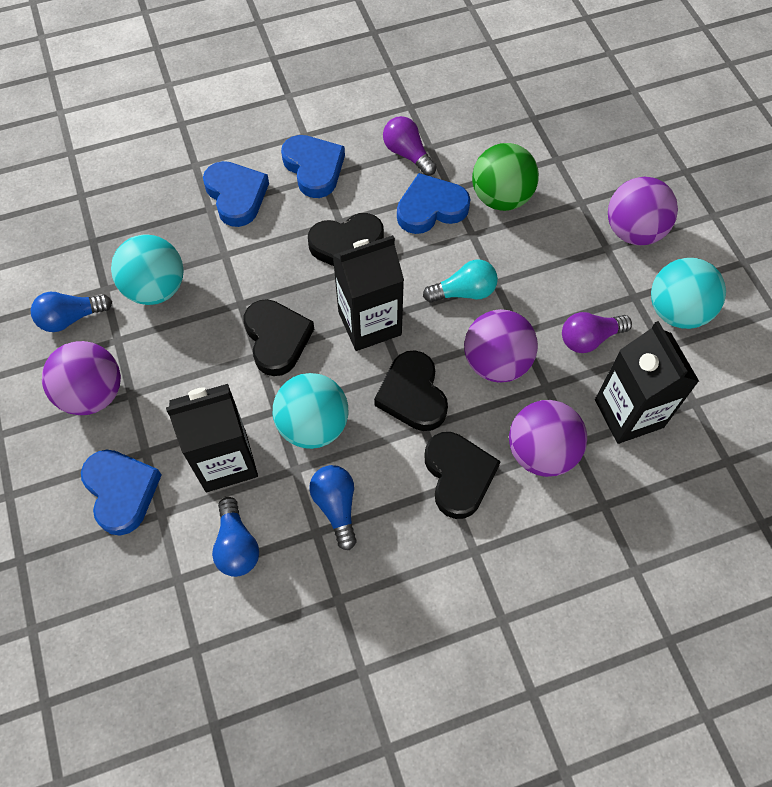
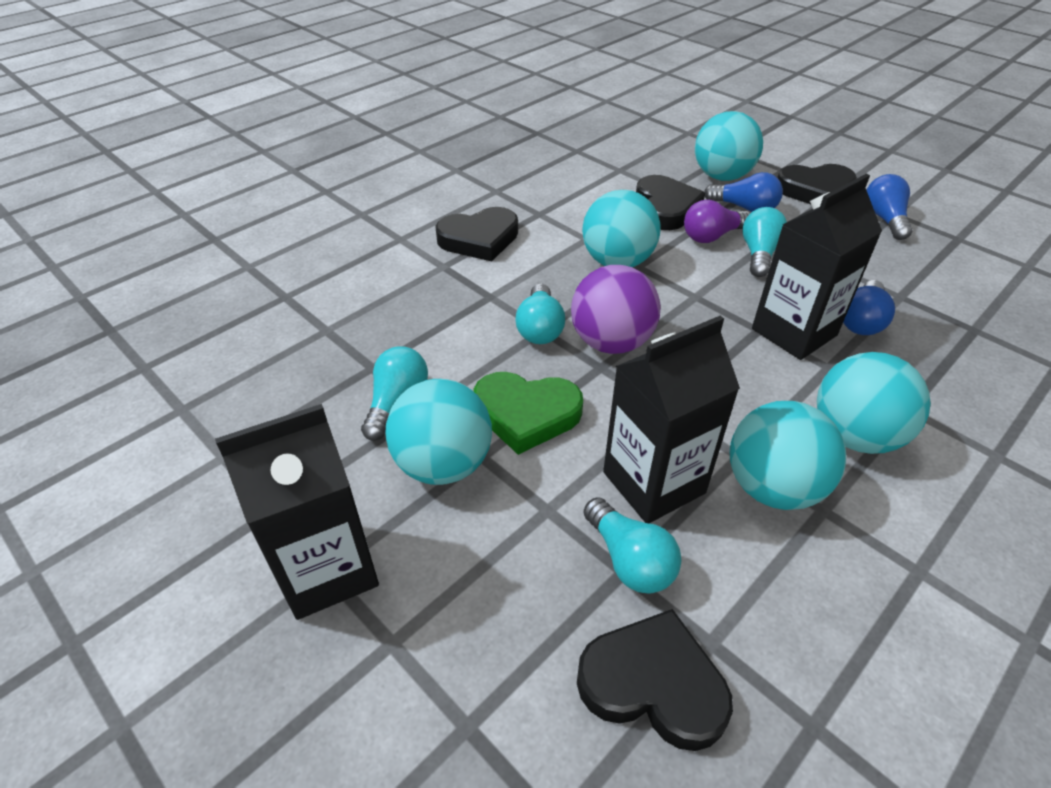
blue heart: [81,450,162,536] [203,161,269,227] [281,135,345,198] [397,173,471,234] = 4 -> none = 0
green ball: [472,143,539,211] = 1 -> none = 0
green heart: none = 0 -> [474,372,583,455] = 1
purple ball: [42,341,121,415] [464,309,538,383] [509,400,587,477] [608,177,678,245] = 4 -> [571,265,661,354] = 1
purple light bulb: [383,116,437,176] [562,312,632,353] = 2 -> [684,200,750,243] = 1
turquoise ball: [111,234,184,305] [273,373,348,449] [651,258,726,329] = 3 -> [385,379,492,485] [582,190,661,267] [695,111,763,181] [730,401,846,510] [817,352,931,454] = 5
turquoise light bulb: [423,260,498,303] = 1 -> [361,346,428,441] [516,283,565,344] [584,497,682,594] [742,207,787,277] = 4

